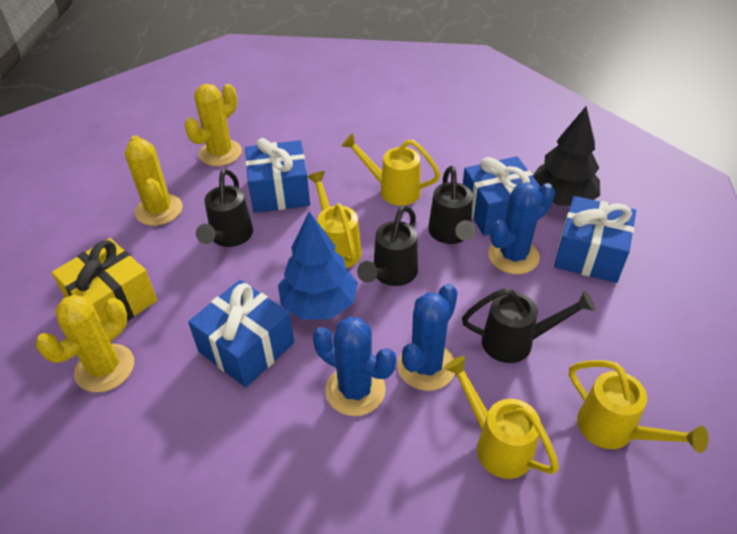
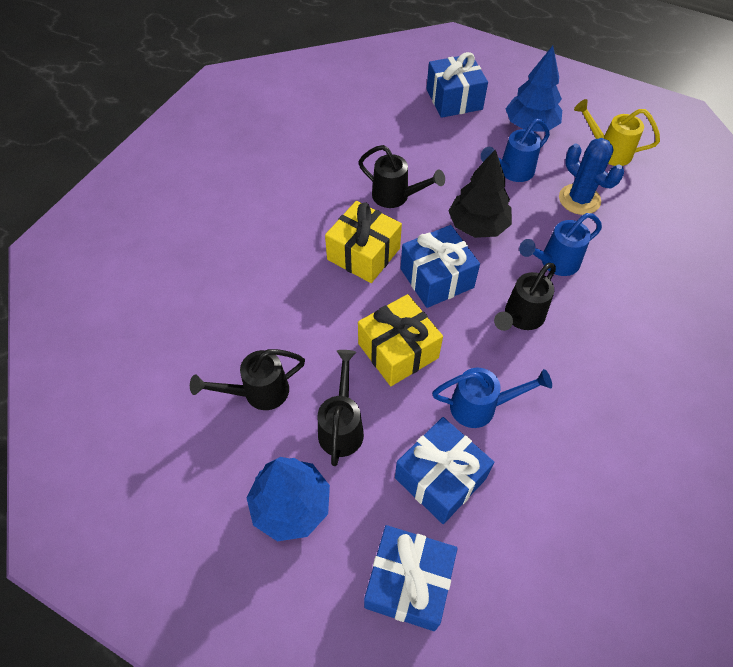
blue cactus: [313,317,396,416] [397,283,458,391] [488,182,555,274] = 3 -> [559,138,624,215] = 1
blue tree: [278,211,358,320] = 1 -> [246,457,330,541] [506,46,562,132] = 2
blue watering can: none = 0 -> [432,368,552,428] [481,119,550,182] [519,213,602,276] = 3
yellow cactus: [36,295,134,392] [125,135,183,226] [185,84,242,166] = 3 -> none = 0
yellow gift: [52,238,157,324] = 1 -> [325,201,402,283] [358,294,443,386] = 2
yellow watering can: [307,171,362,268] [341,133,441,206] [444,356,559,479] [569,360,709,453] = 4 -> [574,99,660,166] = 1

